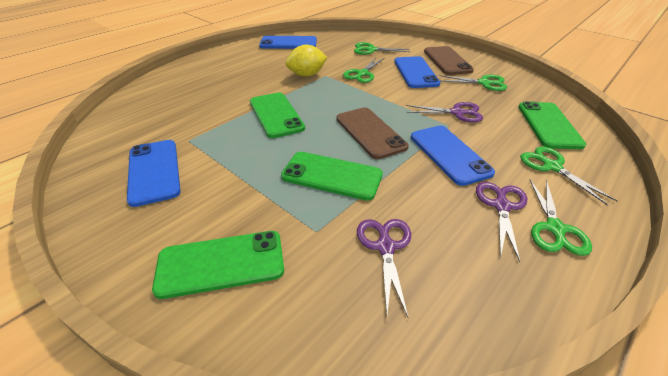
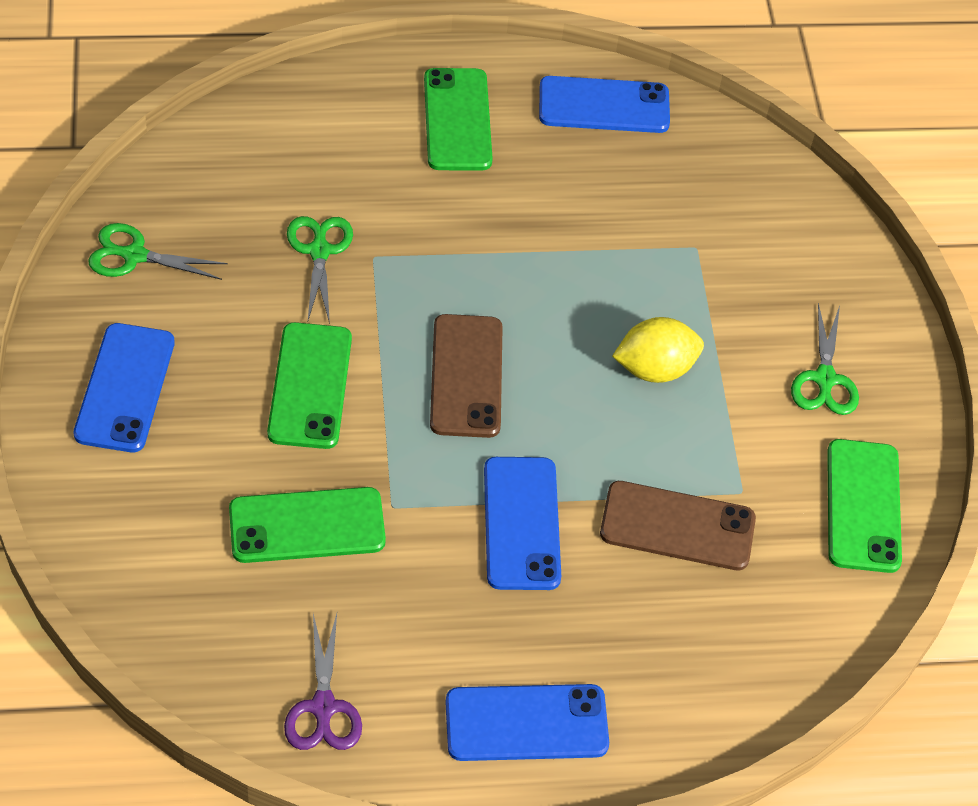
green scissors: [343,57,384,83] [354,42,410,55] [439,75,507,91] [520,147,618,206] [530,180,592,256] = 5 -> [88,223,228,280] [287,216,353,324] [791,303,859,415] = 3
purple scissors: [357,219,411,317] [406,102,483,122] [476,182,527,262] = 3 -> [284,614,362,750] = 1

